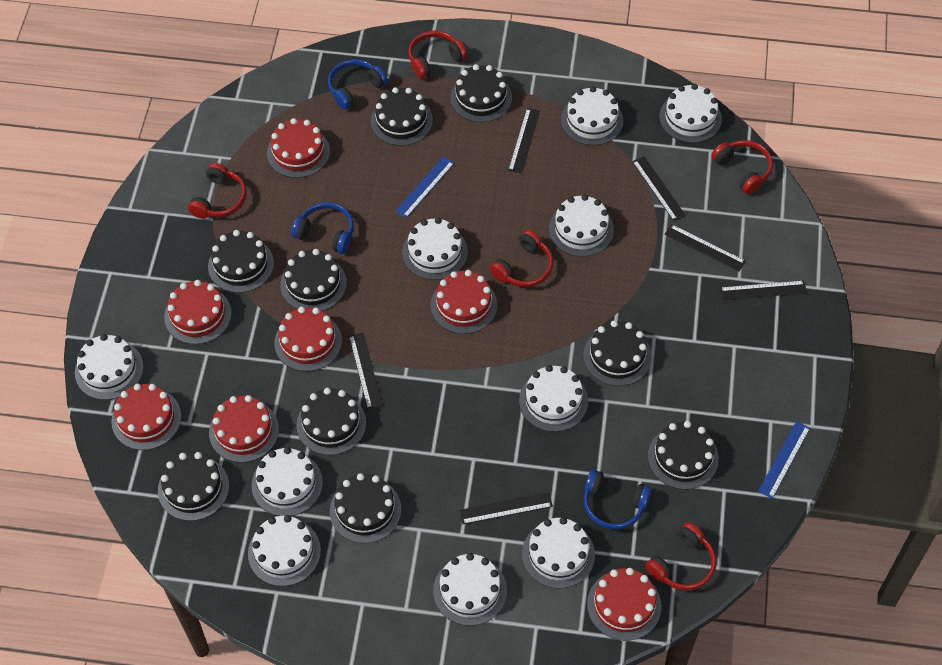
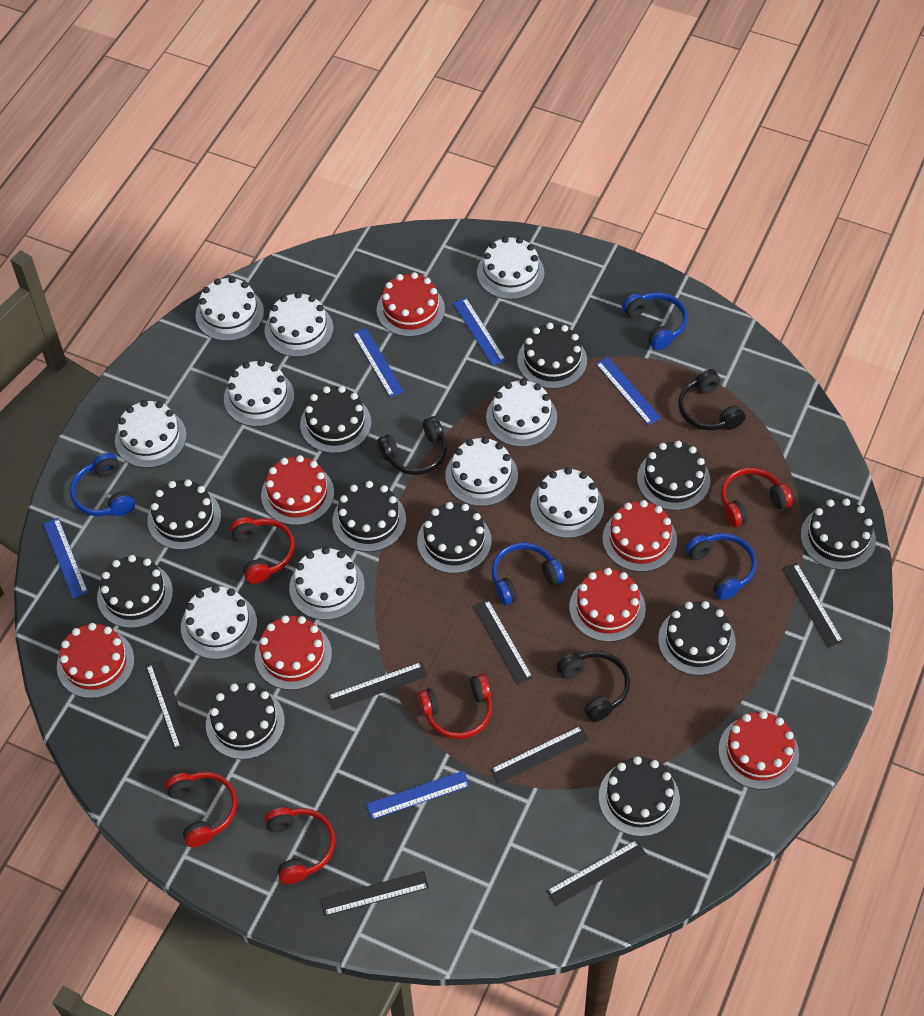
black cake: [158,452,229,521] [208,230,274,293] [280,249,347,311] [297,388,366,455] [330,473,401,543] [371,87,433,146] [450,64,512,122] [583,320,652,386] [648,421,719,490] = 9 -> [97,555,173,628] [147,479,221,550] [206,683,285,760] [300,386,371,453] [332,481,406,552] [417,502,491,573] [517,323,587,389] [599,756,680,837] [637,441,710,510] [658,601,736,675] [801,499,876,570] = 11
black headphones: none = 0 -> [378,416,447,475] [556,651,630,722] [678,369,746,430] = 3
black ruler: [349,333,383,410] [459,492,553,524] [508,108,540,174] [632,156,686,221] [665,224,746,271] [720,281,807,300] = 6 -> [146,660,192,750] [321,871,429,916] [328,662,427,710] [473,600,533,684] [491,726,589,784] [546,840,646,906] [782,563,843,648] = 7
blue headphones: [291,202,354,254] [328,59,388,110] [584,469,651,530] = 3 -> [70,453,135,516] [492,542,564,606] [622,292,687,351] [685,533,757,600] = 4
blue ruler: [395,157,454,218] [758,421,810,499] = 2 -> [43,518,88,598] [352,328,404,398] [366,771,470,820] [453,298,506,366] [596,357,661,425] = 5

